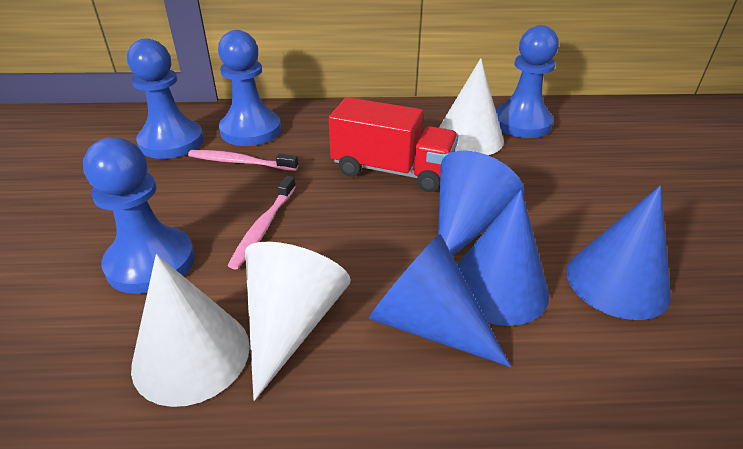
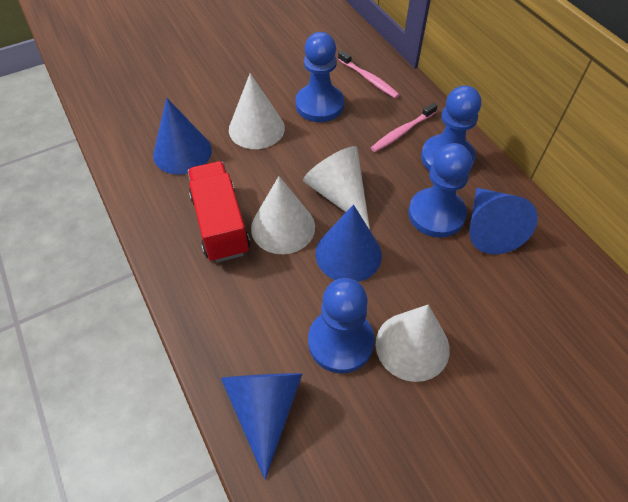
white cone: [131,254,250,407] [245,241,351,401] [439,58,504,155] = 3 -> [229,73,285,149] [251,176,315,254] [303,146,370,229] [376,305,450,382] = 4

